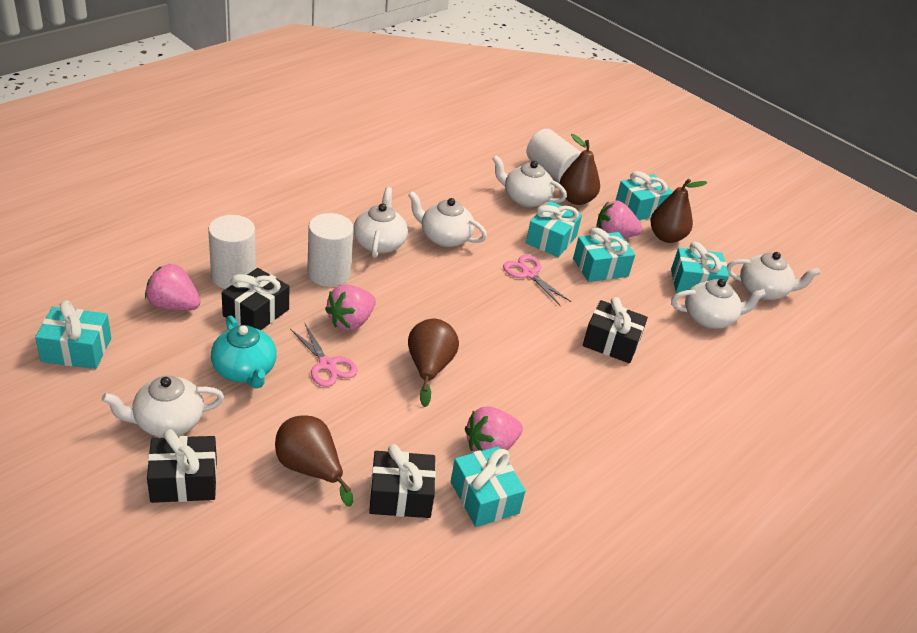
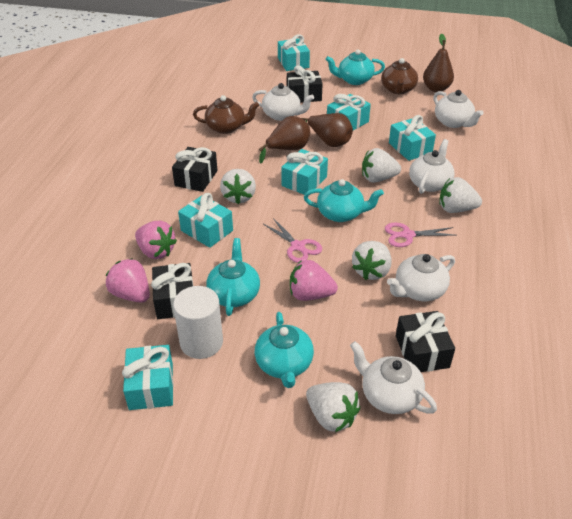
brown pear: [275,415,353,506] [408,319,459,407] [560,134,600,205] [650,179,708,243] = 4 -> [259,116,310,164] [301,113,353,147] [423,33,454,92] = 3
brown teapot: none = 0 -> [193,95,259,134] [381,58,418,94] = 2
pink strawberry: [145,264,201,310] [325,284,376,331] [465,406,523,452] [596,201,642,238] = 4 -> [106,258,150,303] [135,221,177,259] [290,260,338,301] = 3
turquoise teapot: [211,315,277,388] = 1 -> [206,238,260,316] [255,312,314,388] [304,179,384,222] [326,50,385,85] = 4
white cylinder: [208,215,256,289] [307,213,354,287] [527,129,581,183] = 3 -> [173,286,223,359] = 1
white strawberry: none = 0 -> [220,169,256,204] [306,382,360,432] [352,241,392,280] [362,148,401,183] [439,177,482,213] = 5
white teapot: [102,376,224,437] [353,187,408,258] [408,191,487,247] [492,155,567,207] [671,279,766,329] [727,252,821,300] = 6 -> [252,83,314,121] [350,341,437,414] [387,254,455,301] [409,139,455,194] [433,90,484,128] = 5

